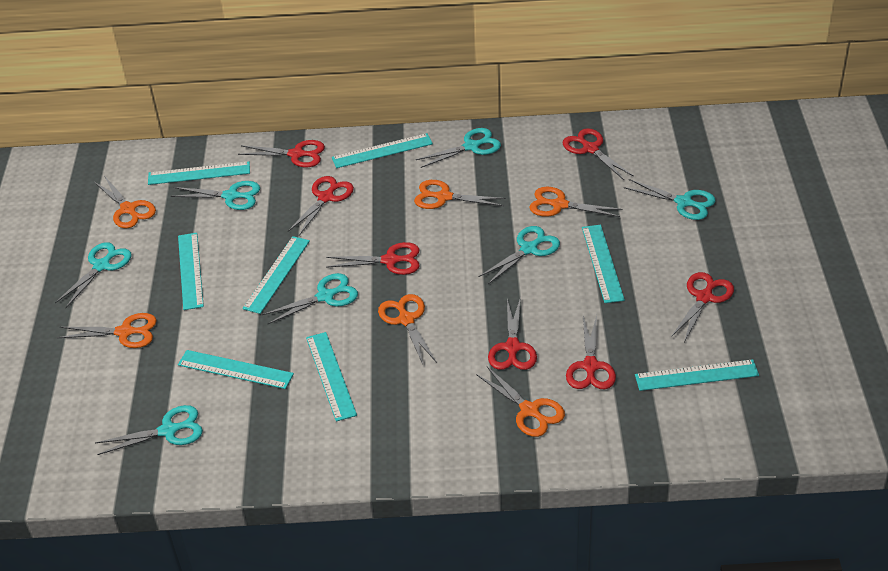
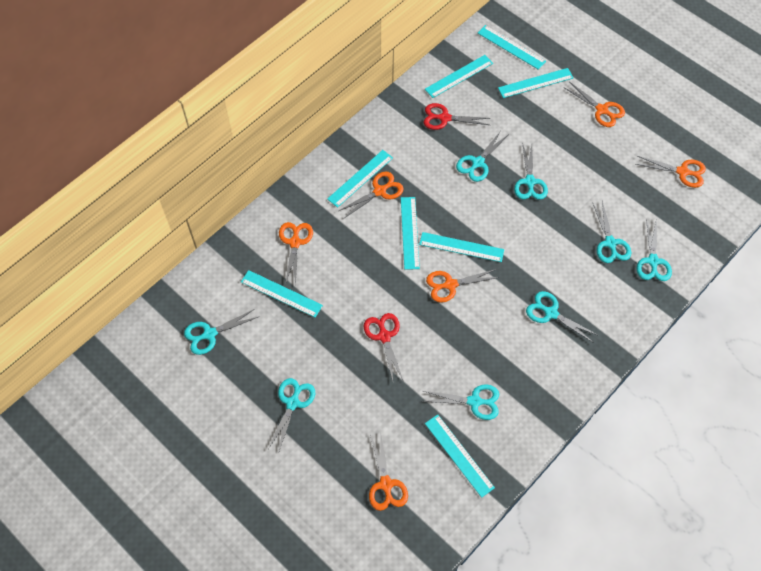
red scissors: [238,140,325,167] [288,176,354,236] [326,242,419,275] [488,296,537,370] [562,128,634,180] [566,315,616,389] [671,272,734,342] = 7 -> [364,313,404,382] [423,103,491,130] = 2
turquoise scissors: [55,242,132,308] [95,405,203,455] [171,181,260,210] [262,273,358,324] [415,128,501,168] [479,226,560,284] [624,179,716,220] = 7 -> [184,309,258,355] [269,378,315,454] [421,384,499,420] [456,131,509,182] [514,142,548,200] [526,291,599,343] [593,201,631,263] [636,218,672,281] = 8

